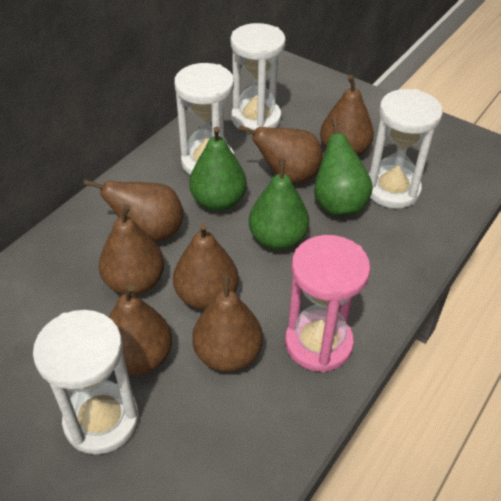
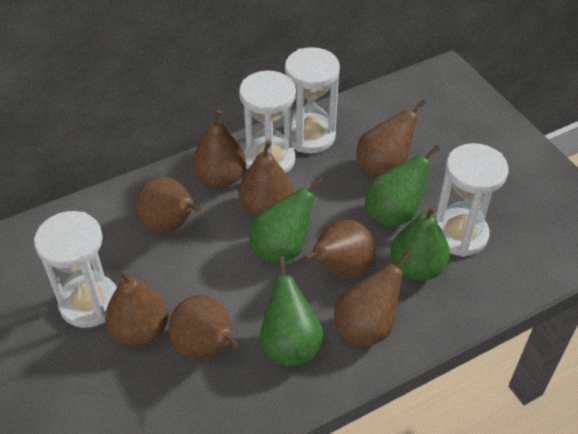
brown pear: [84,180,183,242] [99,204,164,295] [109,284,172,375] [173,223,239,310] [192,275,263,372] [239,126,323,184] [320,75,374,156] = 7 -> [105,270,168,346] [135,177,200,233] [169,295,240,358] [192,110,246,188] [238,140,293,216] [304,220,375,278] [334,251,412,347] [356,99,426,178] = 8
green pear: [189,126,247,211] [249,159,309,250] [314,117,373,216] = 3 -> [249,177,323,264] [260,256,323,366] [365,145,440,227] [391,206,450,281] = 4
pink hourglass: [285,235,370,372] = 1 -> none = 0

